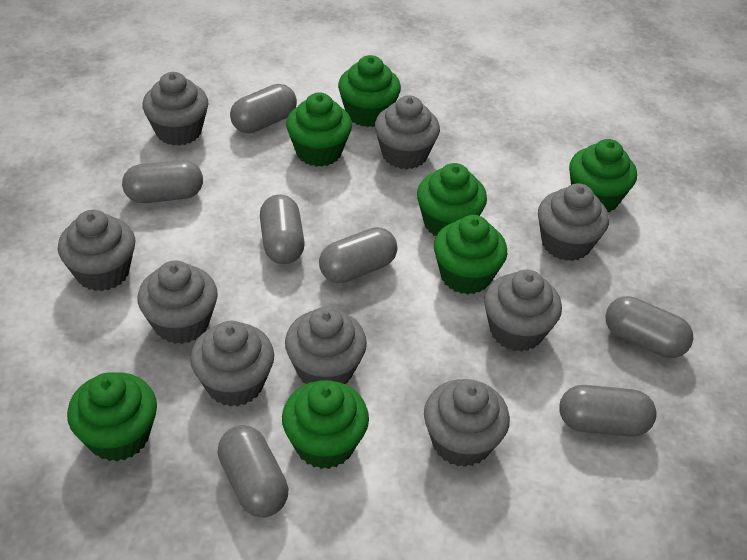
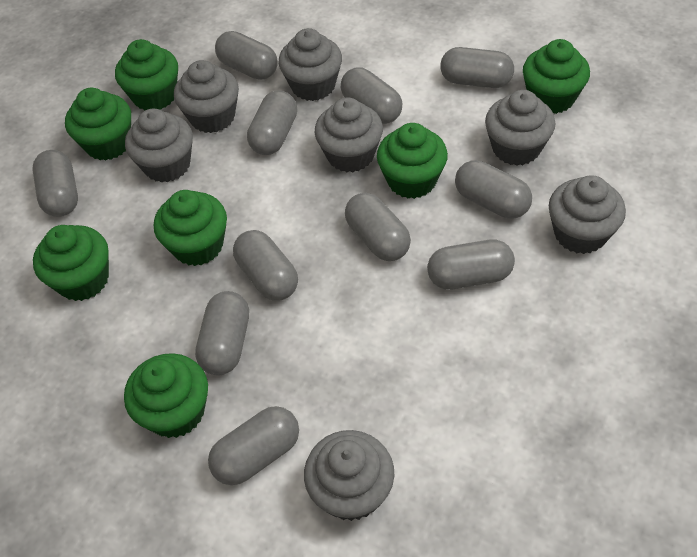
grey capsule: [122,160,203,203] [218,425,289,518] [230,84,297,133] [260,194,305,264] [319,227,397,283] [559,385,657,437] [606,296,693,358] = 7 -> [32,150,78,217] [195,291,249,375] [208,406,299,485] [215,31,278,80] [233,230,298,301] [247,90,297,155] [341,67,402,124] [345,193,411,261] [427,239,515,290] [440,47,514,88] [455,160,532,218] = 11
grey cupcake: [58,210,135,291] [138,260,218,344] [142,72,209,146] [190,321,274,407] [285,307,367,384] [375,95,440,169] [424,379,510,467] [484,270,562,352] [538,183,609,261] = 9 -> [125,109,193,183] [174,60,239,133] [279,28,342,101] [304,430,394,521] [315,97,383,172] [485,90,555,166] [549,175,626,254] = 7

